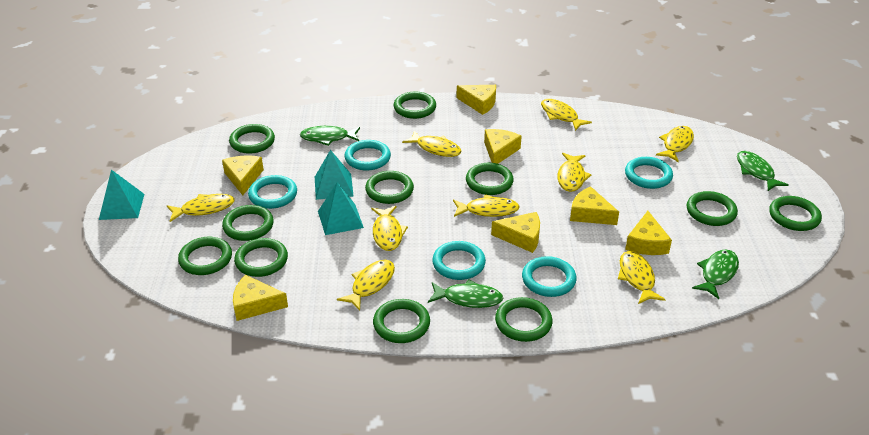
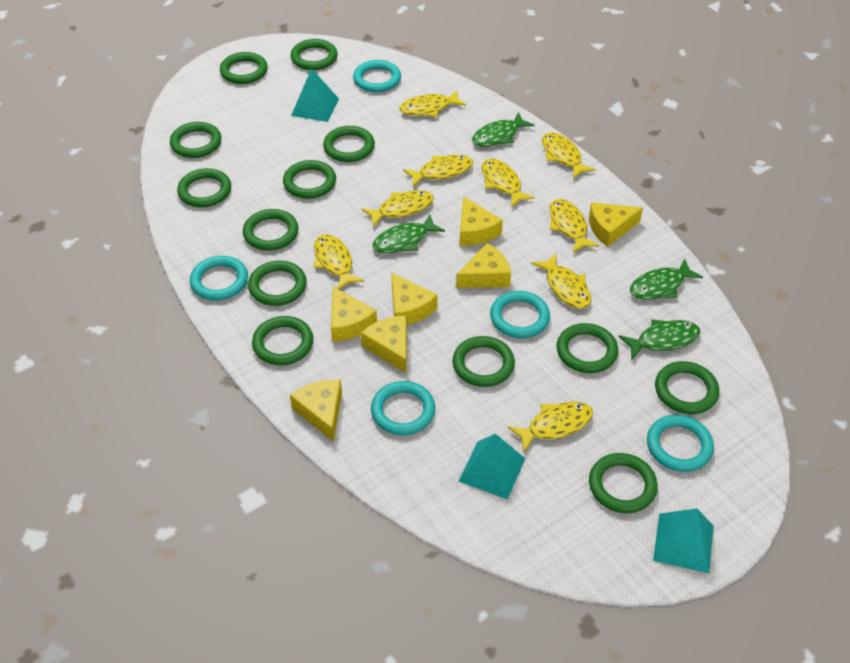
green ring: [178,237,232,275] [222,205,274,241] [229,124,275,154] [234,238,288,277] [365,171,414,204] [373,299,430,343] [394,92,436,119] [466,163,514,195] [495,297,552,342] [687,191,738,226] [769,196,822,231] = 11 -> [170,122,221,158] [177,168,231,208] [220,52,268,84] [243,209,299,251] [248,261,307,306] [252,316,313,365] [283,160,336,199] [291,39,338,70] [323,126,375,162] [452,336,515,387] [557,323,618,373] [589,453,658,513] [655,361,719,414] = 13

